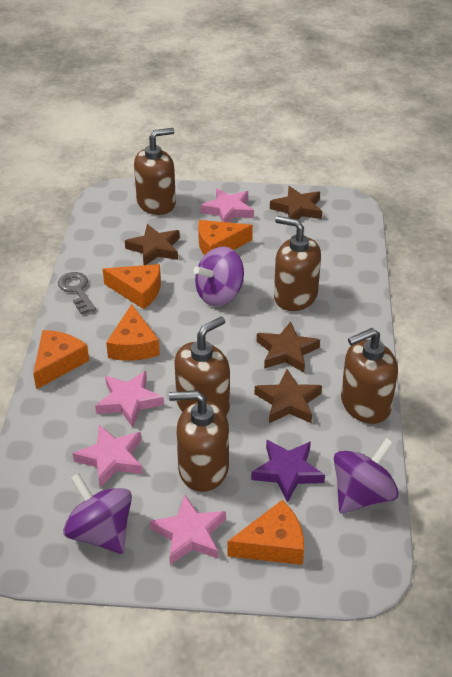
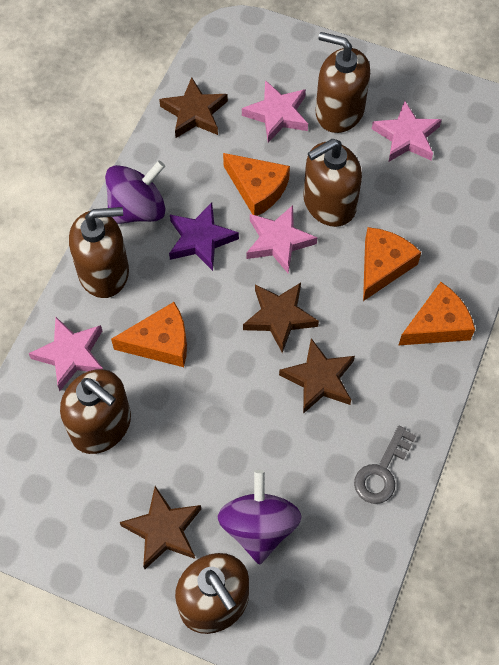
orange cheese: [33,330,89,390] [103,264,161,309] [106,304,160,361] [198,220,253,256] [227,500,304,565] = 5 -> [111,302,187,367] [223,153,290,216] [363,227,421,301] [398,282,475,346] = 4
purple spinning top: [63,473,132,554] [194,247,244,306] [334,438,399,514] = 3 -> [105,160,165,224] [217,470,302,564] = 2

